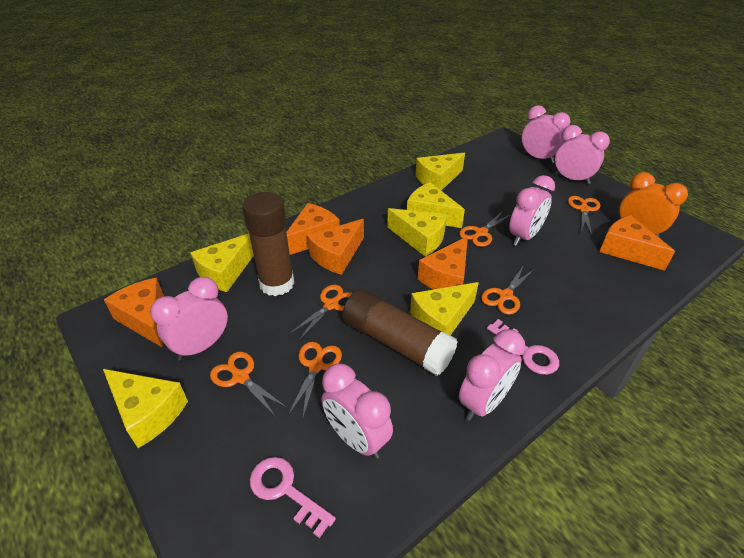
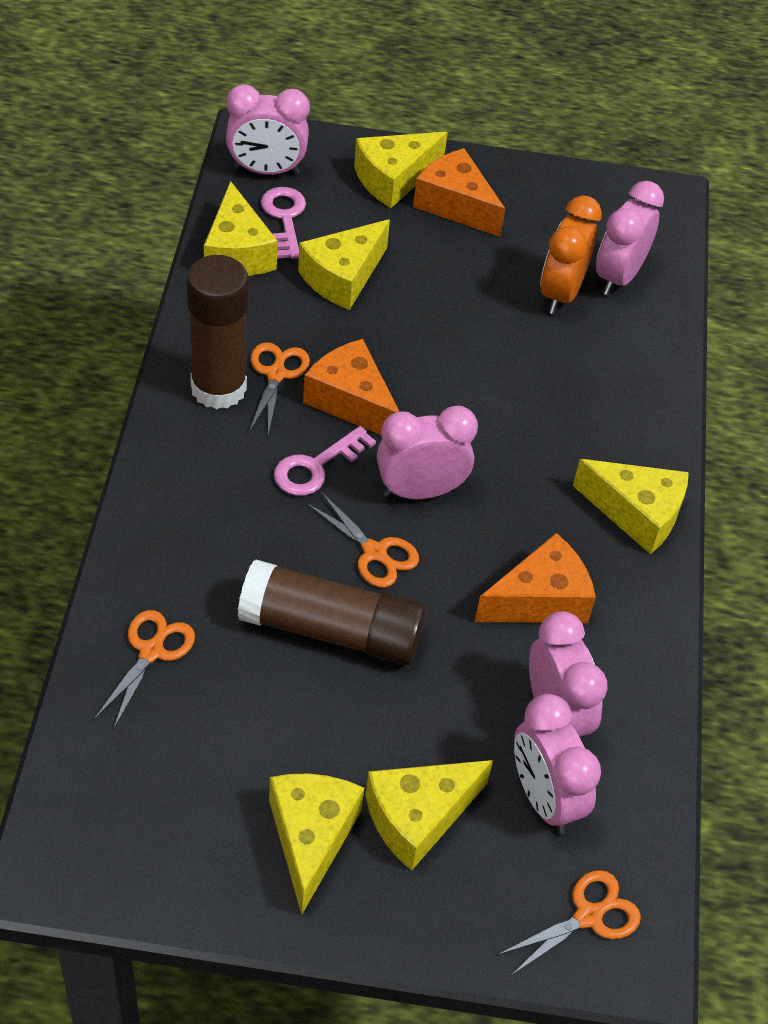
orange cheese: [104,278,164,347] [286,203,340,255] [307,219,364,275] [418,236,468,289] [600,215,675,271] = 5 -> [303,339,400,435] [413,148,505,237] [475,533,596,623] = 3
orange scissors: [210,352,287,417] [288,342,342,420] [289,285,352,340] [459,211,512,247] [481,265,534,315] [568,196,601,236] = 6 -> [94,610,195,728] [249,342,310,435] [306,492,419,588] [498,870,641,975] = 4
pink clock: [150,277,228,361] [321,364,393,459] [459,329,526,421] [509,175,555,246] [522,105,571,163] [555,125,610,184] = 6 -> [226,84,310,175] [377,405,478,499] [514,694,601,834] [529,611,607,737] [596,181,664,296] = 5

